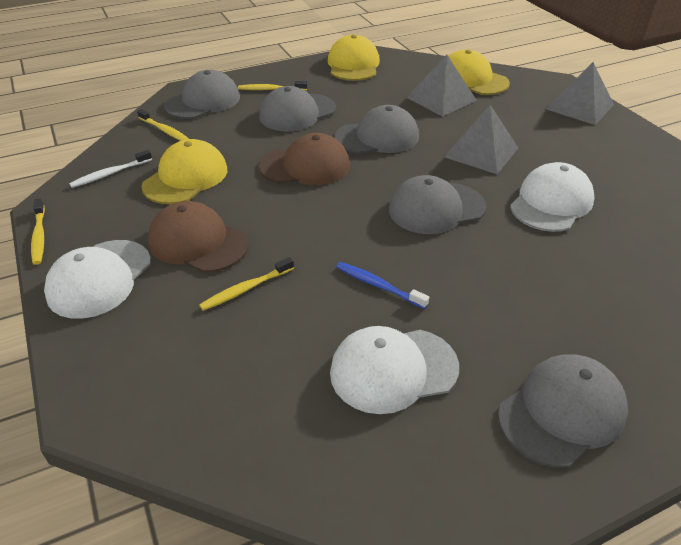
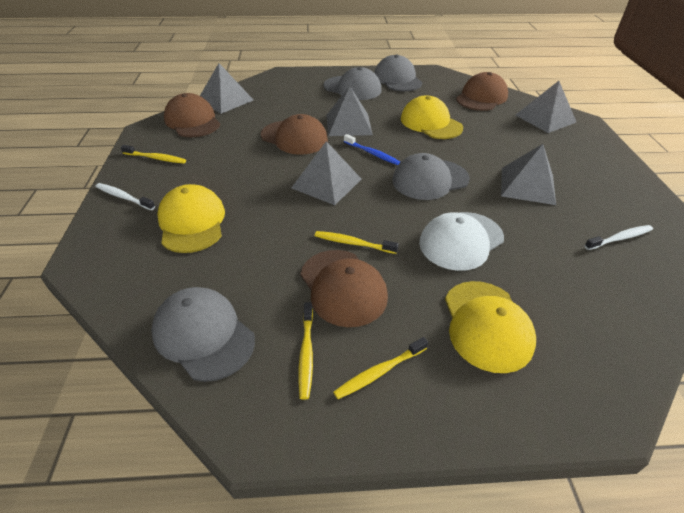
brown cap: [148,201,249,273] [259,133,350,185] = 2 -> [164,93,220,137] [261,114,328,155] [300,250,388,327] [456,72,508,111] = 4
grey cap: [164,70,240,119] [259,86,336,131] [335,105,419,154] [389,175,486,234] [498,354,628,468] = 5 -> [151,287,255,382] [324,67,381,100] [374,54,423,91] [392,153,470,200] = 4
grey pyramid: [406,55,477,117] [444,105,518,174] [546,62,614,125] = 3 -> [200,63,253,114] [291,141,361,205] [326,86,373,136] [501,144,556,205] [516,81,576,133] = 5
white cap: [44,240,151,319] [330,326,459,414] [510,162,594,232] = 3 -> [419,212,504,271] = 1
white toothbrush: [69,150,152,188] = 1 -> [96,183,155,210] [584,225,653,250] = 2

